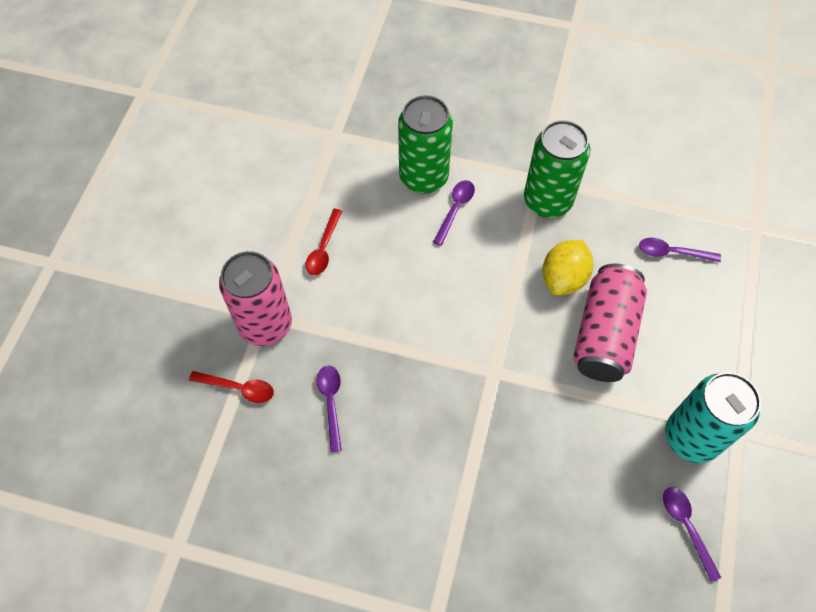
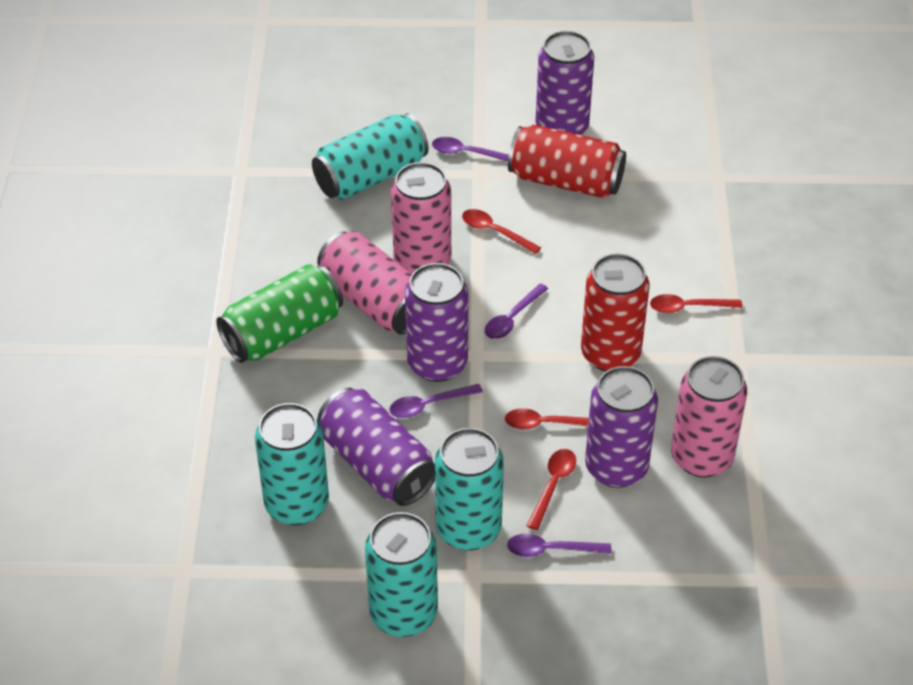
green can: [398,95,453,193] [524,120,590,218] = 2 -> [216,264,343,363] = 1
pink can: [219,251,292,346] [573,264,647,382] = 2 -> [317,231,412,335] [391,162,451,274] [671,356,747,477] = 3
purple can: none = 0 -> [317,388,435,506] [405,263,468,382] [535,31,594,135] [585,366,658,488] = 4
red can: none = 0 -> [508,125,626,198] [581,253,649,372] = 2
red spoon: [189,371,274,403] [306,209,342,275] = 2 -> [462,209,541,254] [505,408,589,430] [527,449,576,530] [650,294,743,313] = 4
turquoise can: [665,372,761,463] = 1 -> [255,403,329,525] [312,113,429,200] [365,512,438,637] [435,428,504,551] = 4
yellow lemon: [542,240,593,295] = 1 -> none = 0

